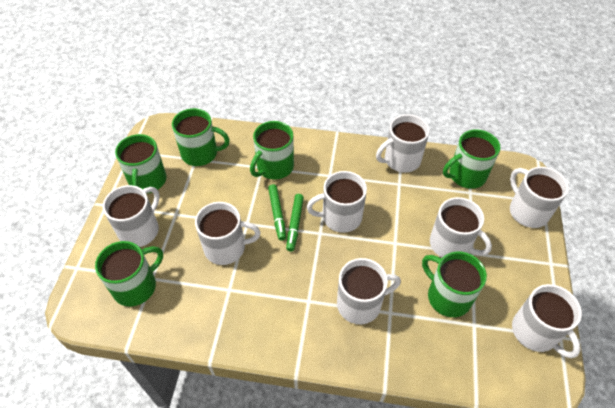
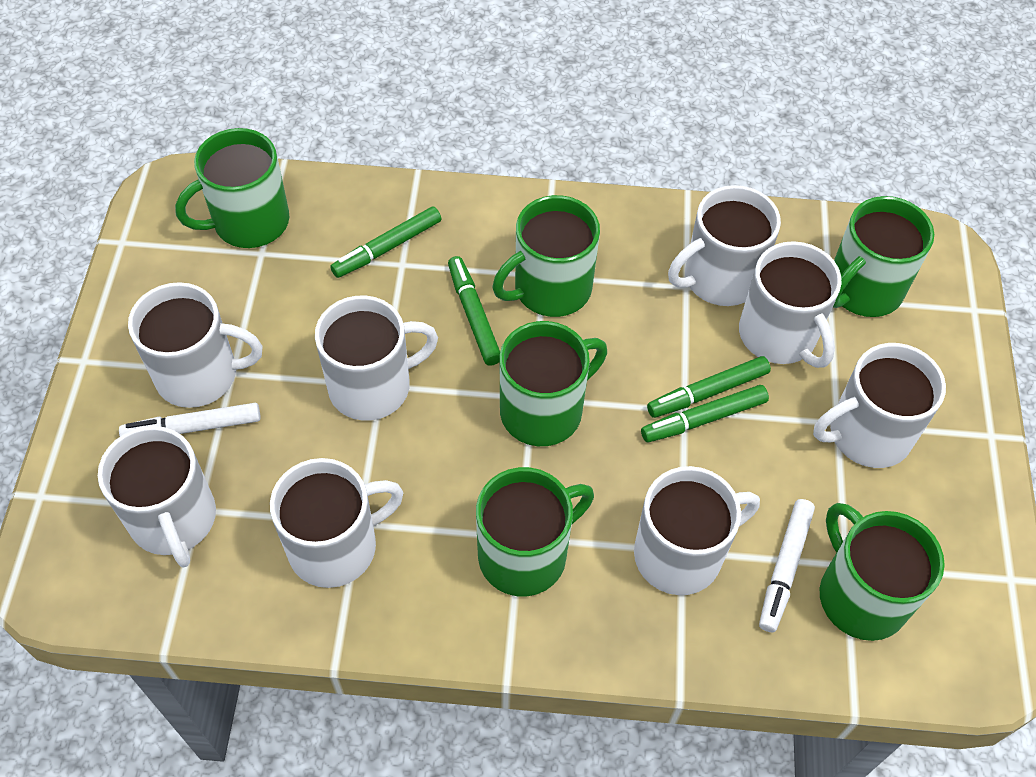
green marker: [268,184,286,240] [286,194,304,252] = 2 -> [330,206,441,278] [448,256,500,366] [641,385,769,442] [647,356,771,418] = 4
white marker: none = 0 -> [119,403,261,436] [759,499,815,632] = 2

